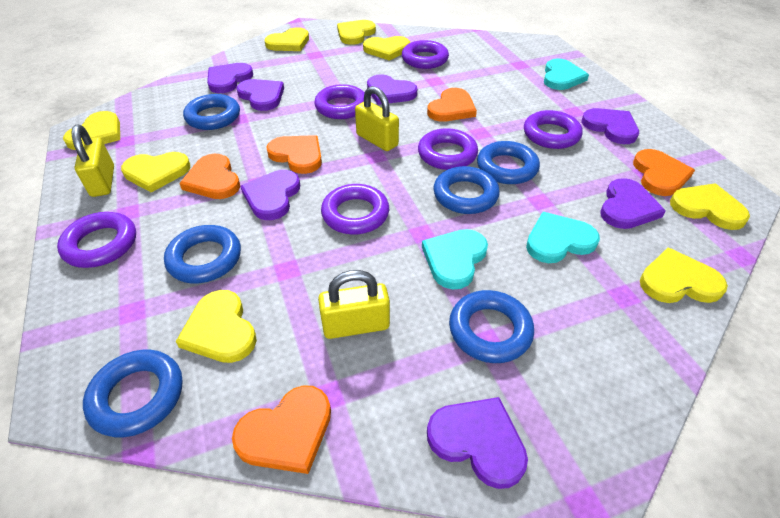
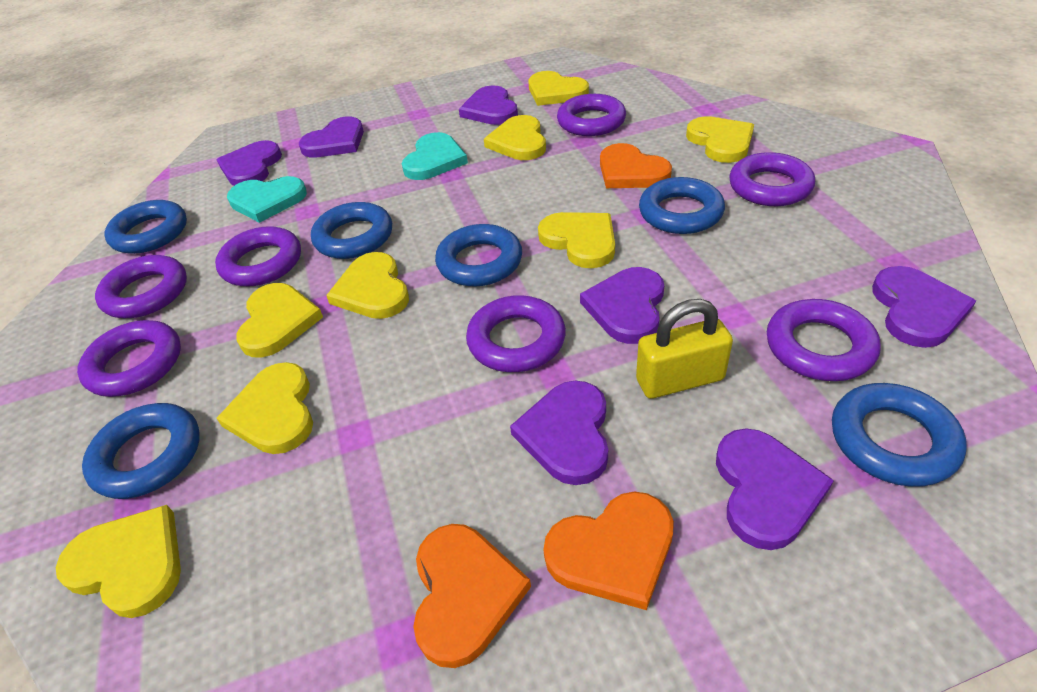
orange heart: [179,154,240,199] [232,385,331,474] [266,135,322,174] [427,88,477,122] [633,149,695,196] = 5 -> [413,524,531,668] [543,491,674,610] [600,143,672,188] = 3
purple ring: [57,212,136,268] [314,84,365,119] [321,184,389,234] [402,40,449,69] [418,128,478,170] [524,110,583,149] = 6 -> [77,320,181,397] [95,255,187,318] [215,226,301,286] [466,295,566,372] [557,94,626,136] [729,152,815,206] [767,299,880,381] = 7
turquoise heart: [422,229,488,289] [526,212,600,263] [544,59,589,90] = 3 -> [227,176,307,223] [402,132,468,180] = 2
yellow padlock: [72,125,114,197] [318,270,390,339] [355,86,399,151] = 3 -> [636,299,733,399] = 1

